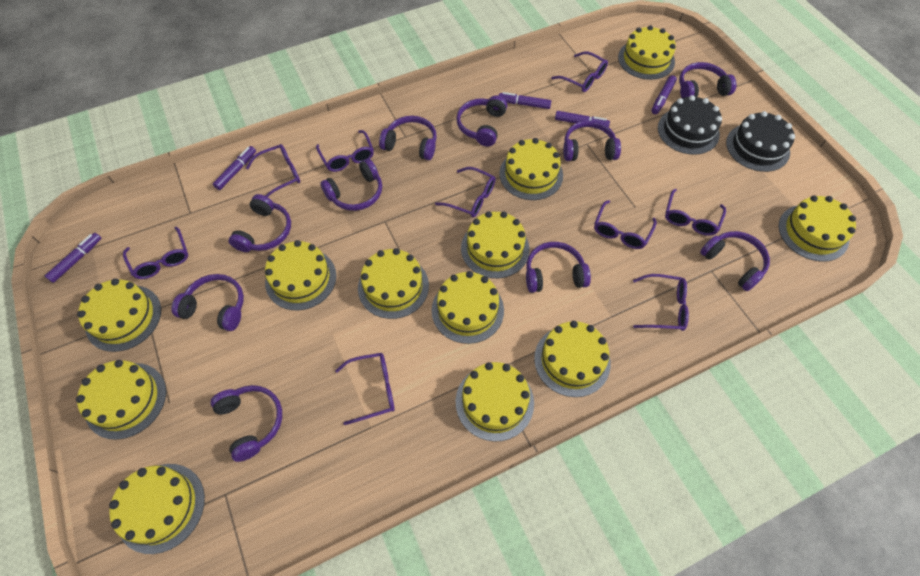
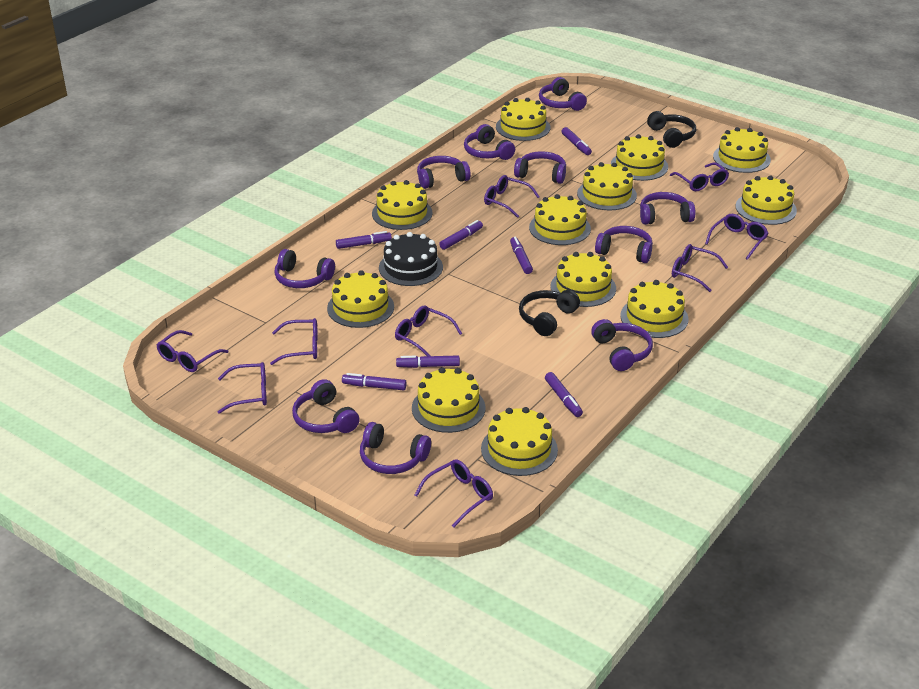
black cake: [658,95,722,155] [726,111,795,172] = 2 -> [379,232,443,286] = 1
black headphones: none = 0 -> [519,290,580,336] [647,111,696,148] = 2
purple marker: [45,233,101,283] [213,146,256,190] [499,92,551,109] [555,111,610,127] [652,75,677,114] = 5 -> [336,231,392,249] [342,373,407,390] [396,355,460,368] [439,220,483,250] [510,237,533,274] [545,372,583,417] [561,127,592,155] = 7

